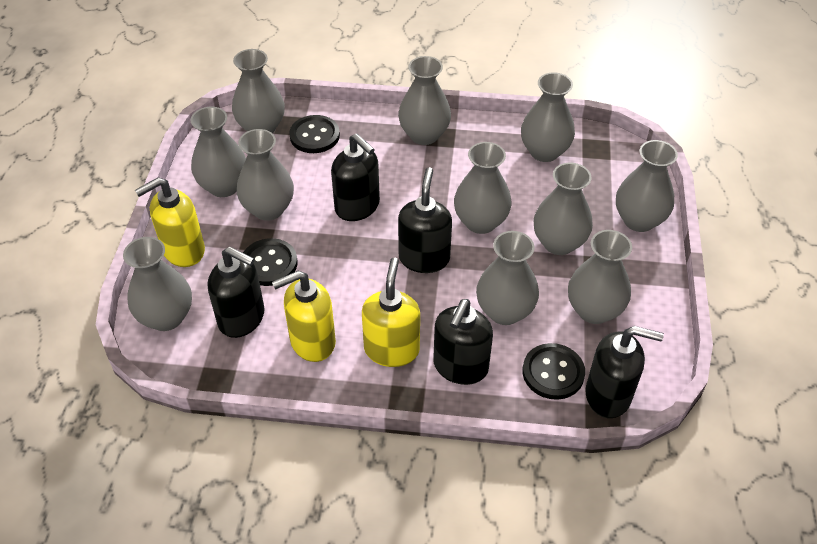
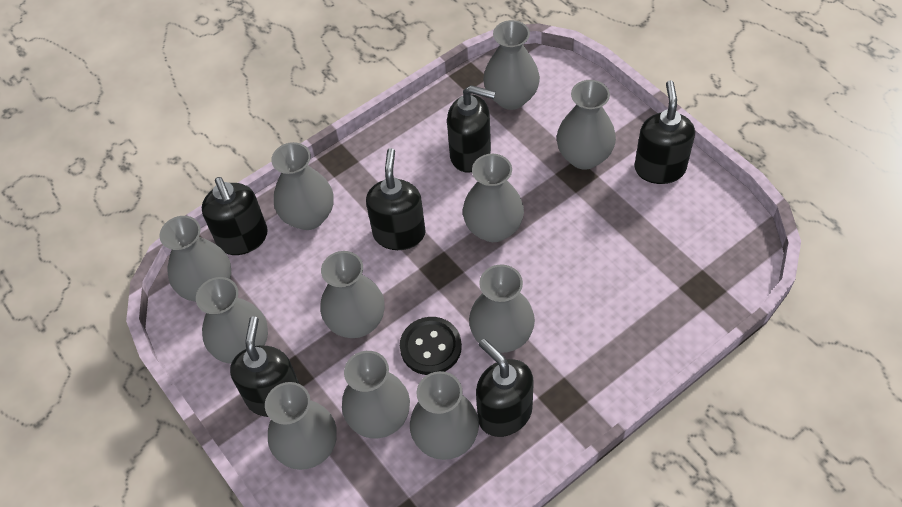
black button: [243,238,298,286] [289,115,340,153] [523,343,585,400] = 3 -> [400,317,462,375] = 1
black soap dispenser: [208,247,265,338] [331,134,380,221] [398,167,452,273] [433,299,493,385] [586,326,664,418] = 5 -> [202,177,268,255] [230,316,299,417] [366,148,426,250] [447,85,496,173] [476,339,534,437] [634,80,695,184] = 6
yellow soap dispenser: [135,177,205,267] [272,271,336,362] [362,257,420,367] = 3 -> none = 0

